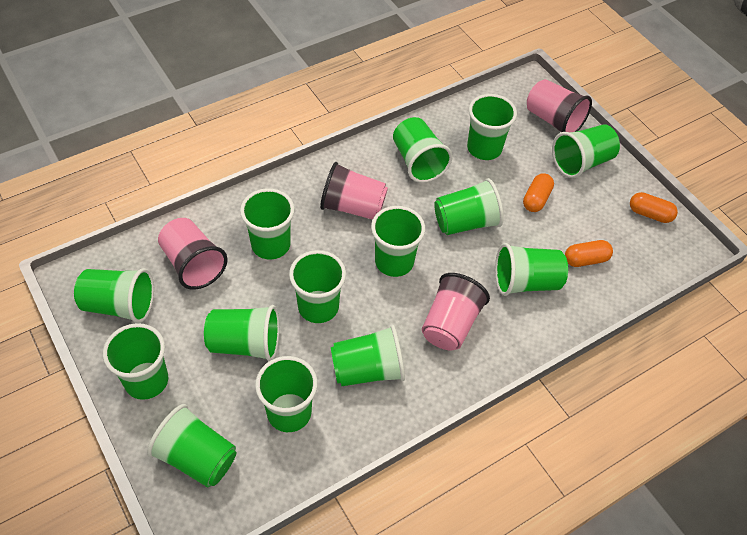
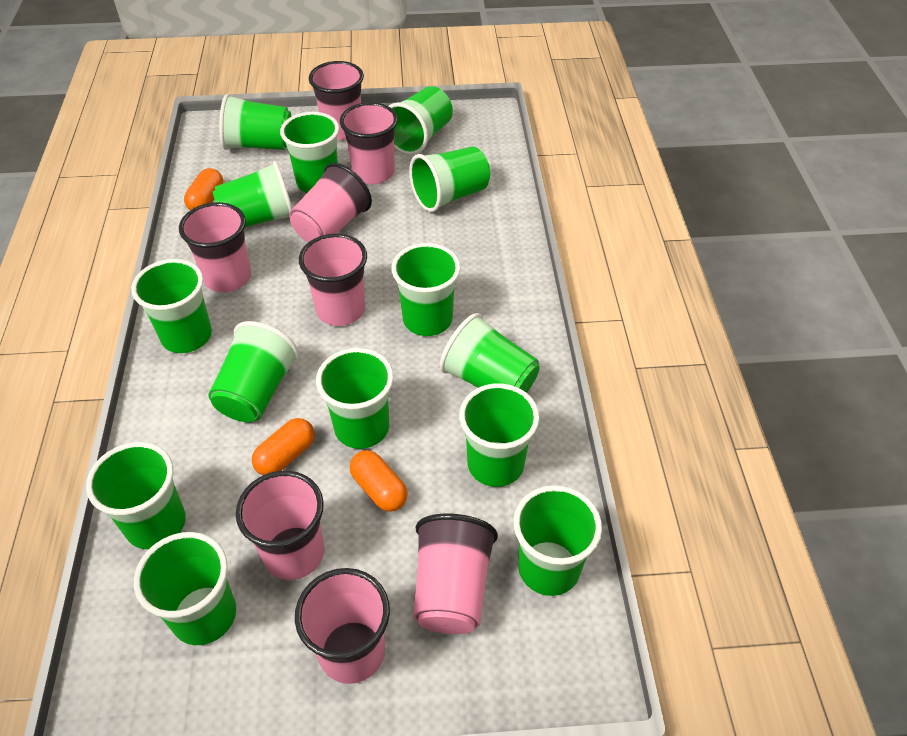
pink cup: [158,218,228,290] [320,162,388,220] [422,273,490,351] [527,79,592,133] = 4 -> [179,202,251,292] [236,471,324,580] [289,163,372,242] [295,568,390,684] [299,234,367,326] [309,61,364,140] [340,102,398,184] [413,514,498,634] = 8

